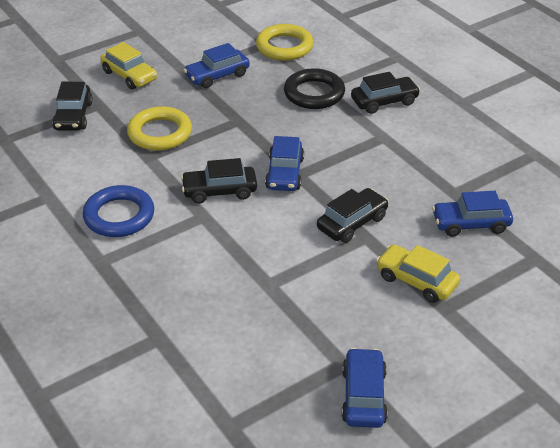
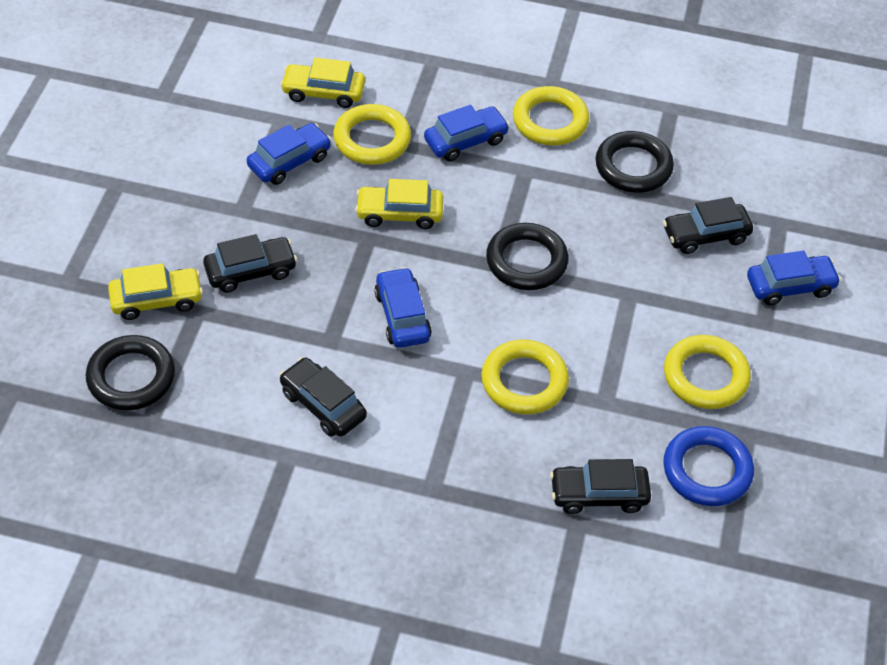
black ring: [284,68,345,109] = 1 -> [86,335,175,411] [486,223,569,290] [595,131,674,193] = 3
yellow car: [100,42,157,89] [376,244,460,303] = 2 -> [108,263,203,320] [280,57,365,108] [355,179,443,229] = 3
yellow ring: [127,106,192,151] [256,24,314,61] = 2 -> [333,104,411,165] [481,339,569,414] [513,86,589,145] [664,335,751,409] = 4

